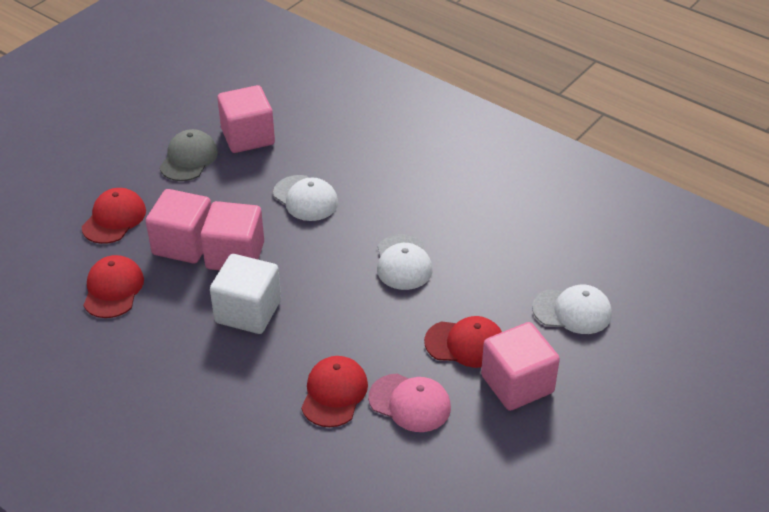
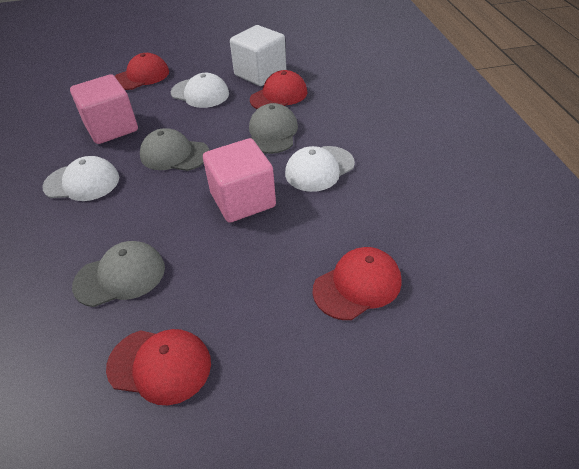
grey cap: [160,129,218,181] = 1 -> [72,241,165,307] [140,128,210,171] [249,103,298,154] = 3
pink cap: [368,374,451,432] = 1 -> none = 0
pink cube: [146,189,211,263] [201,201,264,270] [217,85,275,153] [481,322,560,411] = 4 -> [70,74,138,144] [203,138,276,223] = 2

